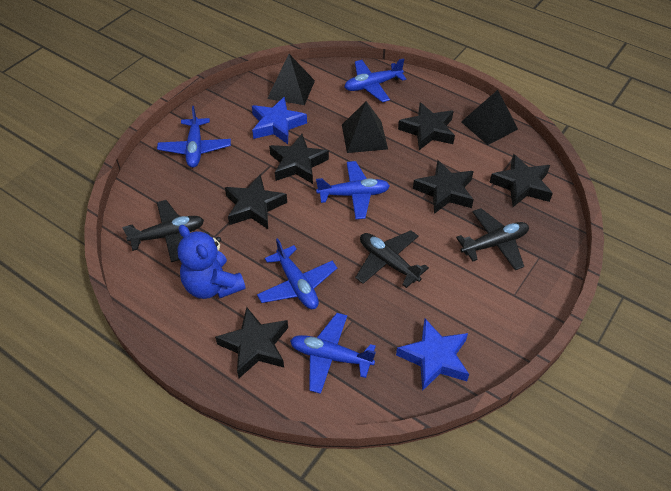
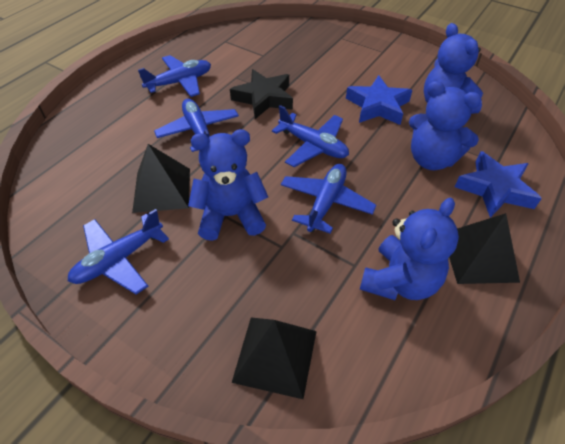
black plane: [122,200,204,262] [355,230,429,288] [456,208,529,270] = 3 -> none = 0
black star: [215,307,288,378] [225,175,287,229] [269,134,329,184] [398,102,455,150] [413,160,474,214] [489,154,553,207] = 6 -> [230,69,293,119] = 1
blue teddy bear: [177,225,246,299] = 1 -> [188,129,268,241] [359,198,459,300] [409,81,482,170] [424,23,483,114] = 4

